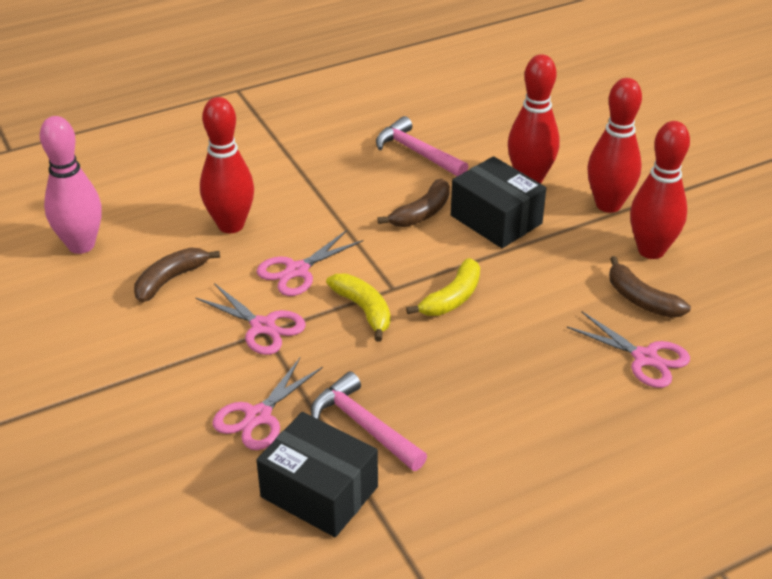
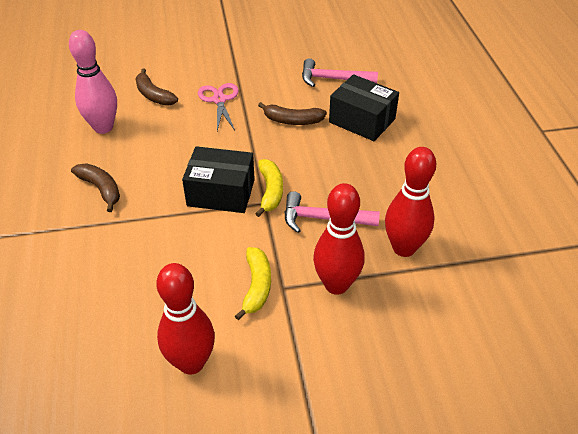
pink scissors: [195,283,306,355] [213,358,323,450] [256,230,364,296] [567,312,690,388] = 4 -> [198,83,239,131] = 1
red bowling pin: [200,97,254,233] [508,54,560,184] [587,78,642,213] [630,121,690,259] = 4 -> [156,263,215,375] [313,183,364,295] [385,147,436,257] = 3

